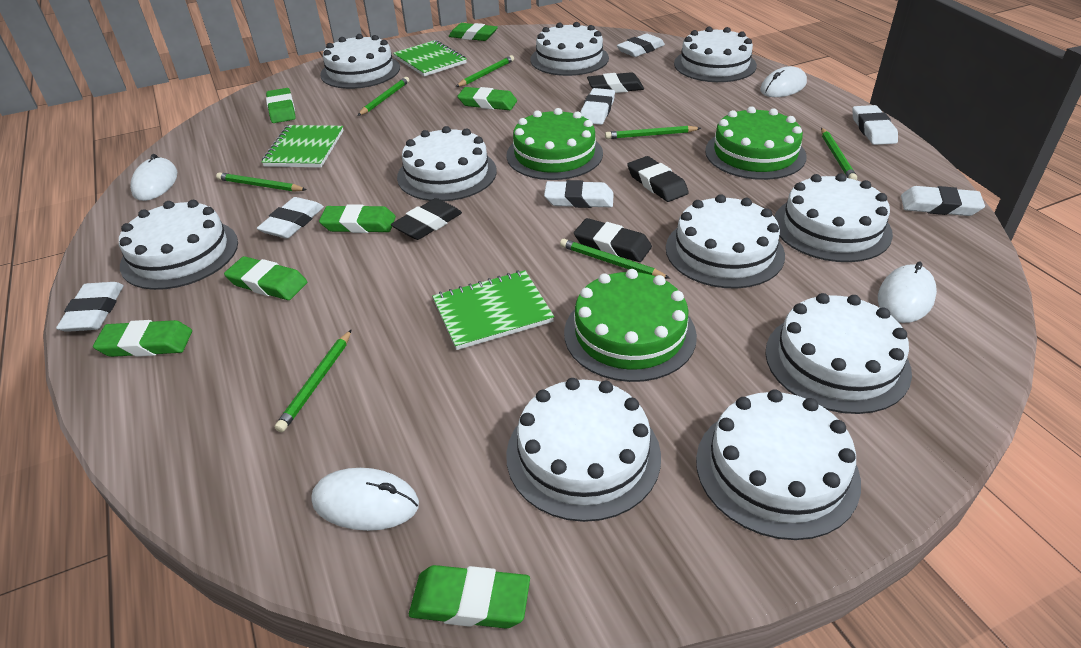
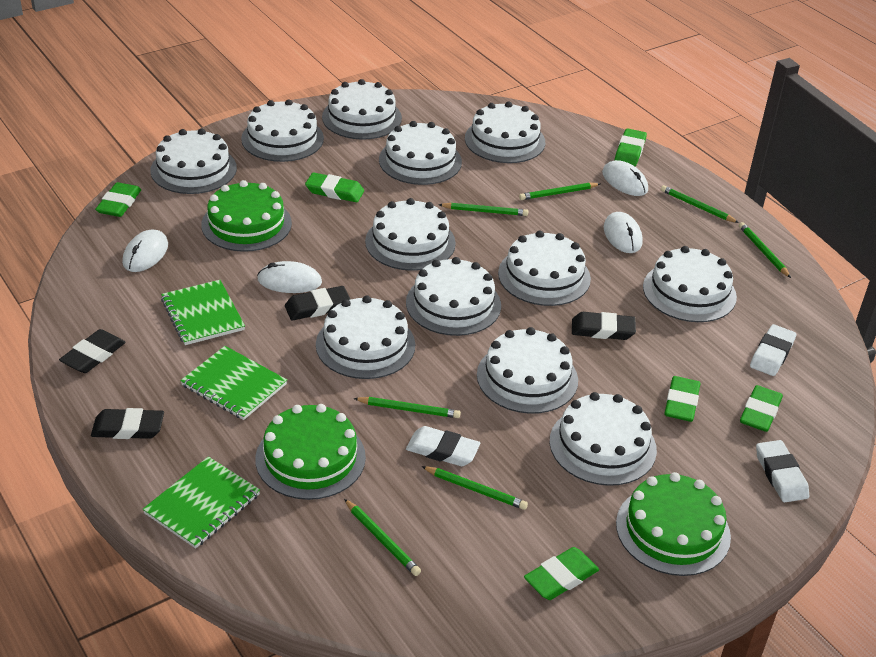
green eraser: [93,320,192,357] [224,256,307,300] [266,88,296,123] [319,204,396,233] [409,565,530,629] [449,23,498,41] [457,87,517,110] = 7 -> [95,182,141,217] [305,172,364,202] [524,547,599,600] [615,128,647,166] [664,376,701,422] [740,385,783,432] = 6
white cake: [119,200,238,290] [320,34,400,89] [397,126,497,201] [506,378,661,522] [530,22,609,76] [666,194,785,288] [674,27,757,82] [696,389,861,540] [765,293,912,414] [774,173,893,262] = 10 -> [150,128,237,194] [241,99,324,162] [316,295,415,379] [322,79,402,140] [365,198,456,271] [379,121,462,185] [406,257,501,336] [465,101,545,163] [477,327,578,414] [498,231,591,306] [550,392,657,486] [643,246,737,322] = 12
white eraser: [56,282,124,332] [257,197,324,239] [544,180,614,208] [580,88,615,125] [617,33,665,57] [853,105,898,145] [901,186,985,216] = 7 -> [406,426,480,466] [750,324,796,376] [756,440,809,502] = 3

